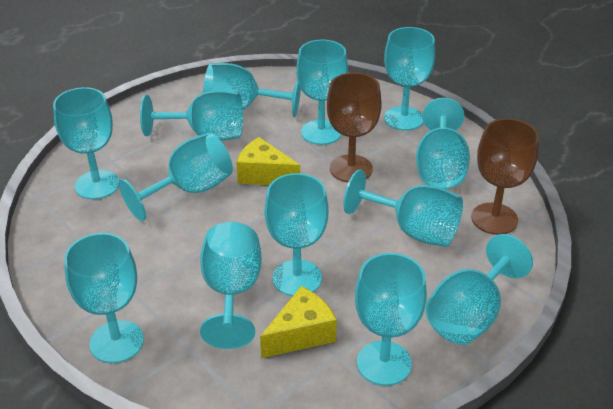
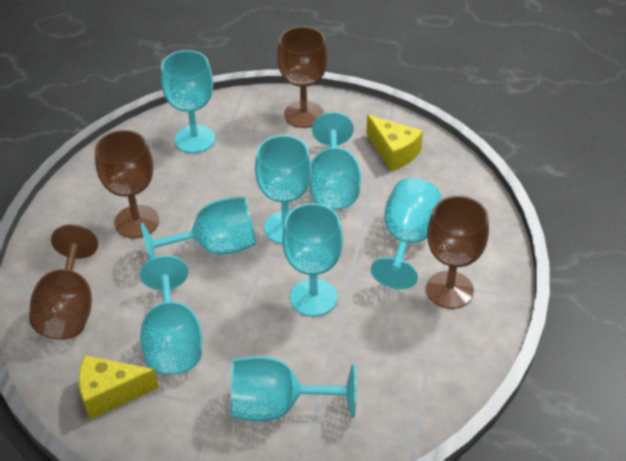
brown goblet: [327,73,382,182] [471,118,539,235] = 2 -> [29,225,98,339] [95,130,159,238] [277,26,328,128] [426,196,489,309] = 4
turquoise goblet: [53,87,119,200] [64,233,144,363] [119,133,233,221] [140,90,243,140] [200,222,262,349] [203,63,301,117] [265,173,328,296] [296,40,348,145] [343,169,463,247] [355,253,427,386] [384,27,435,131] [416,98,470,189] [426,234,533,345] = 13 -> [140,255,202,375] [141,196,256,260] [161,50,215,153] [231,356,356,421] [255,135,312,244] [282,203,343,316] [309,112,361,210] [371,178,442,289] = 8

